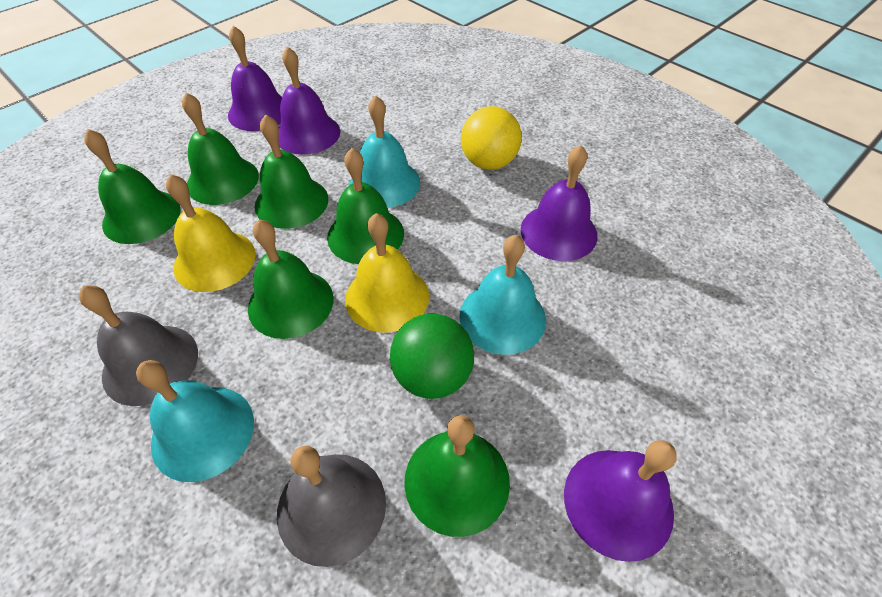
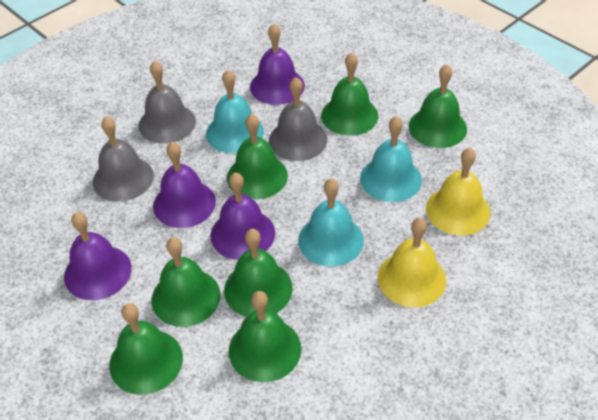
green ball: [390,314,474,399] = 1 -> none = 0
green bell: [84,129,181,244] [182,93,259,205] [248,219,333,339] [255,114,328,229] [327,148,404,264] [404,415,510,537] = 6 -> [109,303,183,395] [151,237,221,327] [224,229,293,317] [227,114,288,199] [229,291,301,382] [321,52,378,136] [409,64,467,148] = 7
grey bell: [79,285,198,406] [277,446,386,567] = 2 -> [93,117,154,201] [139,61,196,144] [269,77,327,161] = 3
yellow ball: [461,106,522,170] = 1 -> none = 0

